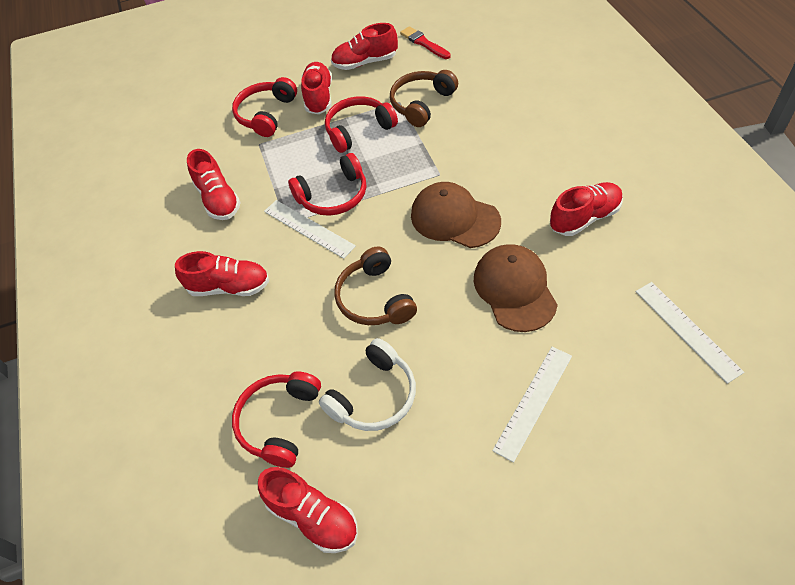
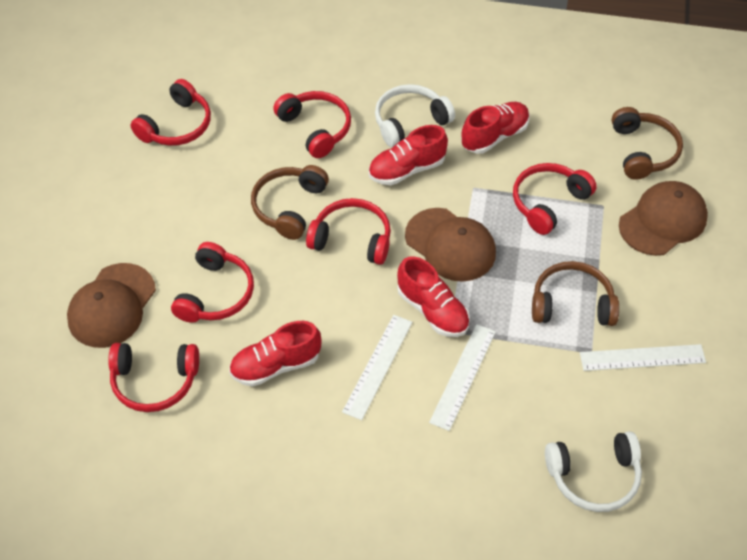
brown cap: [411,182,501,248] [474,244,558,332] = 2 -> [67,263,156,348] [405,208,496,282] [619,181,708,256] = 3
brown headphones: [334,246,417,325] [390,70,458,127] = 2 -> [251,165,329,240] [532,261,619,326] [612,107,683,180] = 3
red brush: [400,26,451,59] = 1 -> none = 0
red headphones: [232,77,297,137] [232,371,321,468] [288,153,366,216] [325,96,398,153] = 4 -> [108,343,199,412] [131,79,211,146] [171,242,254,323] [273,91,351,158] [306,198,391,265] [513,163,597,235] = 6
red shoe: [175,251,269,296] [187,149,241,220] [258,467,358,553] [301,62,332,114] [331,23,398,70] [550,182,623,236] = 6 -> [229,321,322,387] [369,125,448,185] [397,256,470,337] [461,102,530,154] = 4
white headphones: [319,338,416,431] = 1 -> [375,84,455,147] [545,431,642,512] = 2

